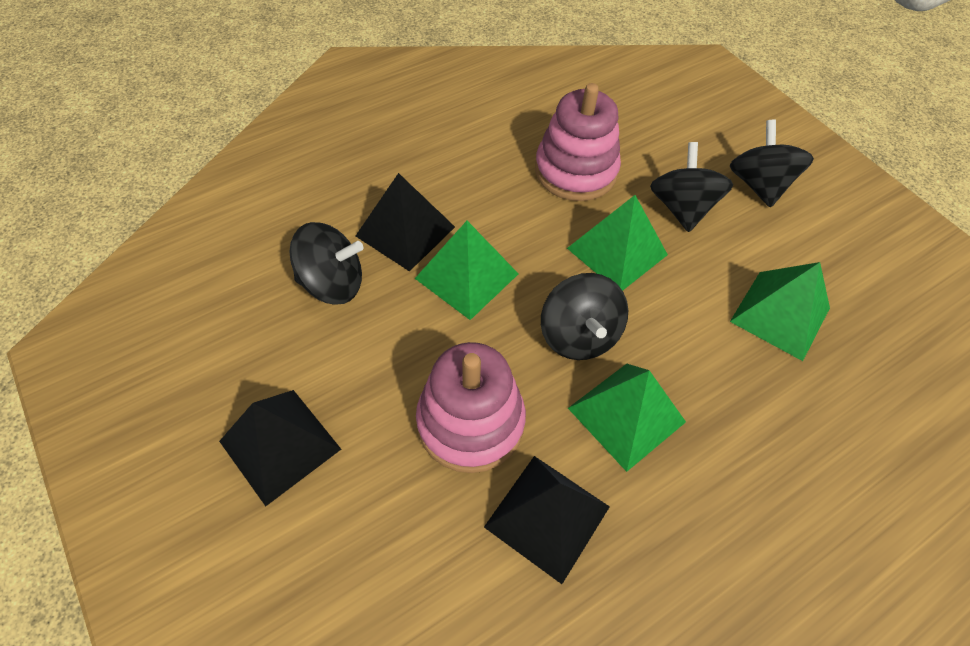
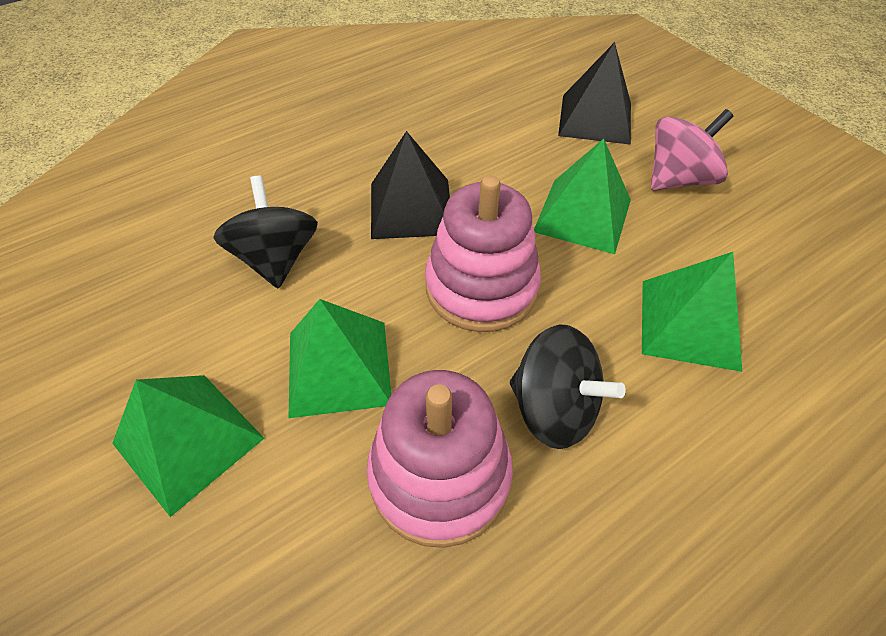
black pyramid: [219,390,341,506] [356,173,455,272] [484,456,610,584] = 3 -> [371,131,450,239] [558,42,631,145] = 2
black spinning top: [289,222,363,305] [541,273,628,360] [650,142,733,232] [730,119,814,208] = 4 -> [213,176,318,289] [510,325,626,449] = 2
pink spinning top: none = 0 -> [651,109,734,190] = 1

